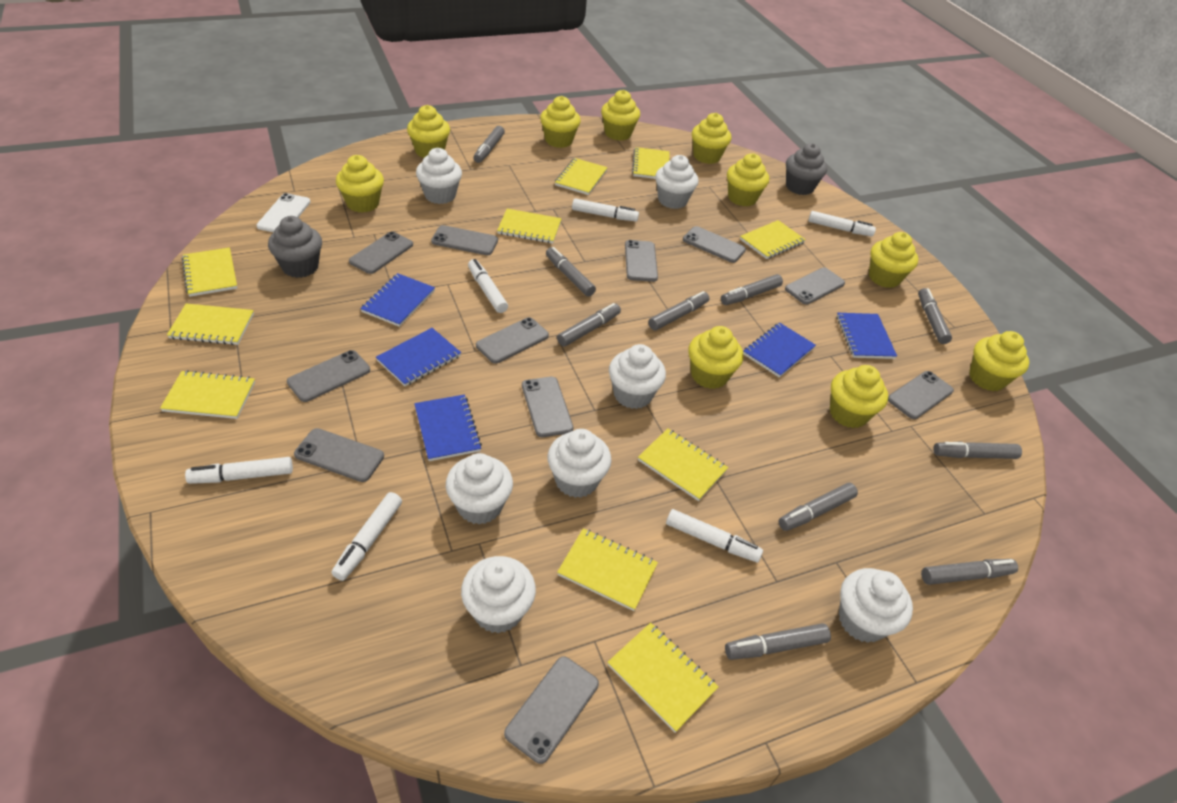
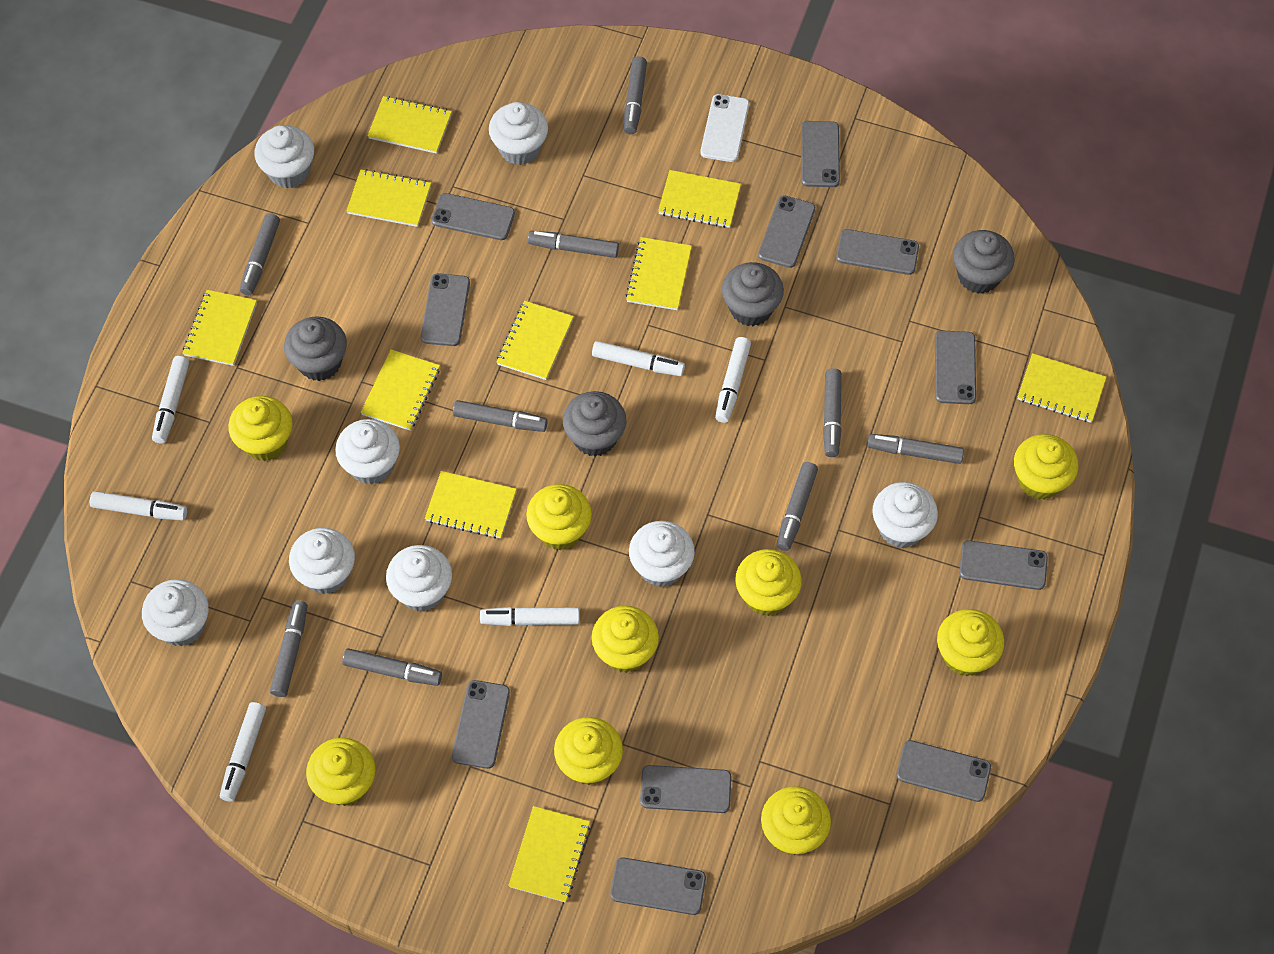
blue notebook: [360,273,435,327] [376,328,461,386] [414,395,482,461] [743,323,816,378] [837,313,897,359] = 5 -> none = 0
grey cupcake: [268,216,322,278] [786,143,827,195] = 2 -> [284,316,347,381] [563,391,626,457] [722,262,784,326] [953,230,1015,294] = 4
grey marker: [473,126,505,163] [546,247,596,297] [557,303,621,347] [648,291,709,330] [721,274,783,305] [725,623,831,660] [778,483,858,531] [918,288,952,344] [921,559,1018,585] [933,441,1022,459] = 10 -> [240,213,280,295] [270,601,308,697] [342,648,442,686] [453,400,548,432] [528,231,619,258] [624,56,647,134] [777,462,818,551] [823,368,842,457] [867,434,964,464] = 9
white cupcake: [416,148,462,204] [446,453,513,525] [461,556,536,634] [547,429,611,498] [609,344,666,409] [655,155,699,209] [839,568,913,643] = 7 -> [142,579,209,646] [255,125,314,188] [289,528,355,594] [335,419,400,485] [386,545,452,612] [489,102,548,165] [629,521,695,587] [872,482,938,548] = 8
yellow cupcake: [336,155,384,213] [407,105,450,158] [540,96,581,148] [601,90,640,141] [688,326,743,389] [692,113,731,164] [727,153,769,207] [830,365,888,428] [869,232,918,288] [969,331,1029,391] = 10 -> [228,396,292,461] [306,738,375,806] [526,484,592,550] [554,717,623,785] [592,606,659,673] [735,549,802,616] [761,786,831,855] [937,609,1004,676] [1014,434,1079,500] = 9

